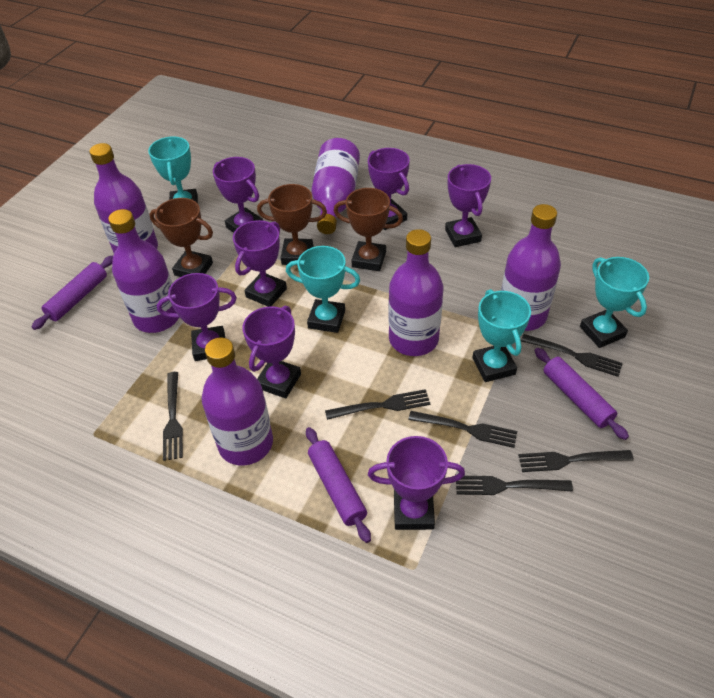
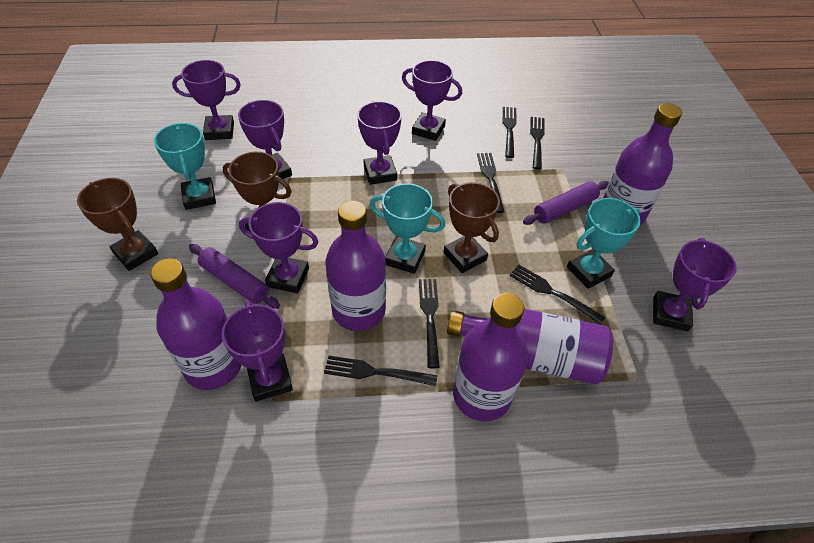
purple bottle: [89,143,158,253] [108,209,179,333] [201,337,273,466] [311,138,360,234] [388,229,443,356] [501,204,561,331] = 6 -> [150,258,241,390] [326,200,386,331] [447,309,613,384] [453,293,528,422] [603,103,682,225] = 5
purple rolling pin: [32,256,113,330] [306,427,371,543] [534,348,629,440] = 3 -> [189,244,280,309] [523,181,609,225] = 2
turquoise trophy: [148,136,198,204] [286,246,360,333] [473,289,531,382] [580,257,649,348] = 4 -> [154,123,216,210] [370,183,445,274] [567,198,640,289] = 3

